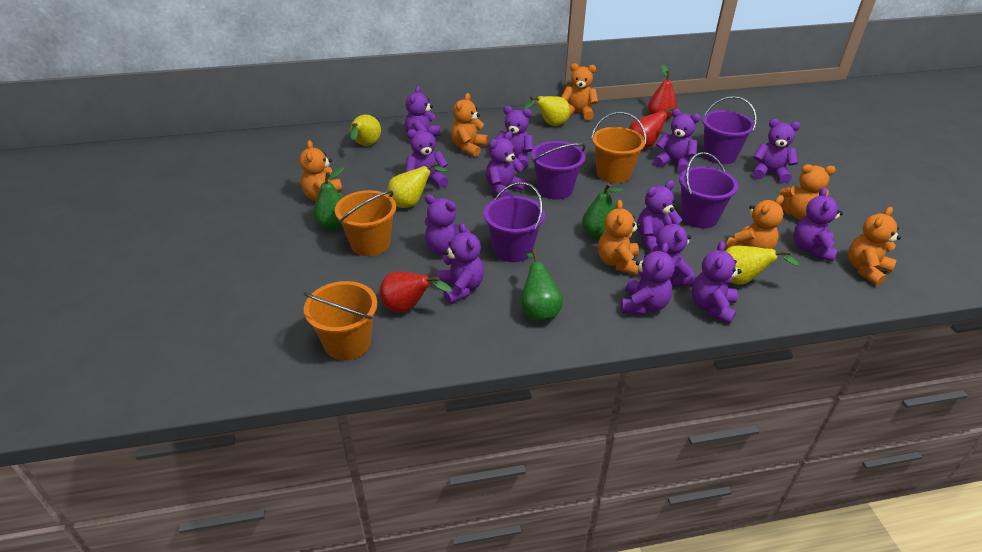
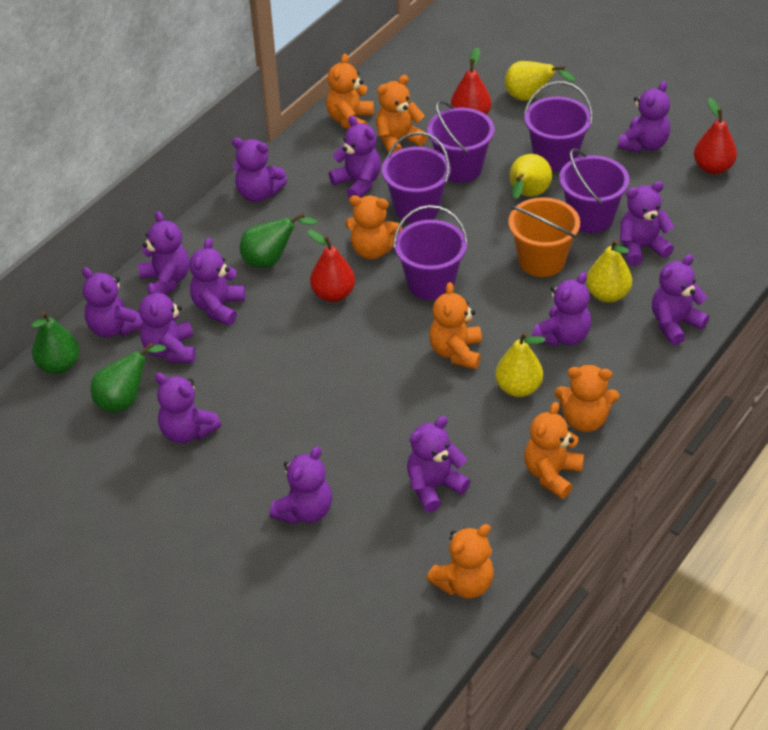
orange bucket: [304,281,377,360] [335,190,396,256] [591,112,646,183] = 3 -> [508,197,580,277] = 1
purple bucket: [484,182,545,262] [531,141,586,200] [679,152,738,228] [702,96,757,164] = 4 -> [382,132,451,223] [393,205,468,300] [427,100,495,183] [524,81,593,171] [559,148,629,233] = 5

